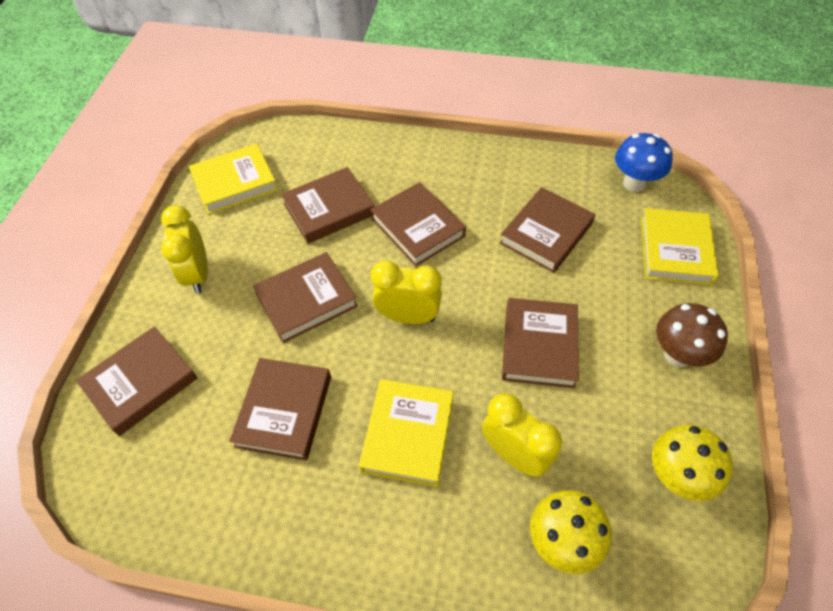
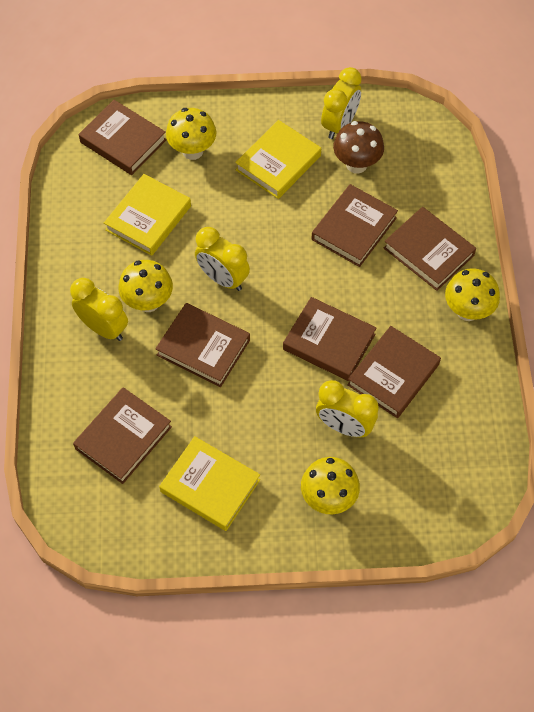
blue mushroom: [615,133,673,192] = 1 -> none = 0
yellow clock: [161,205,208,293] [371,260,442,324] [482,393,562,477] = 3 -> [70,278,128,341] [195,227,250,291] [316,380,379,437] [321,67,362,139] = 4
yellow mushroom: [530,490,611,574] [652,425,733,501] = 2 -> [118,260,173,312] [166,108,216,160] [301,457,360,514] [445,268,500,321] = 4

